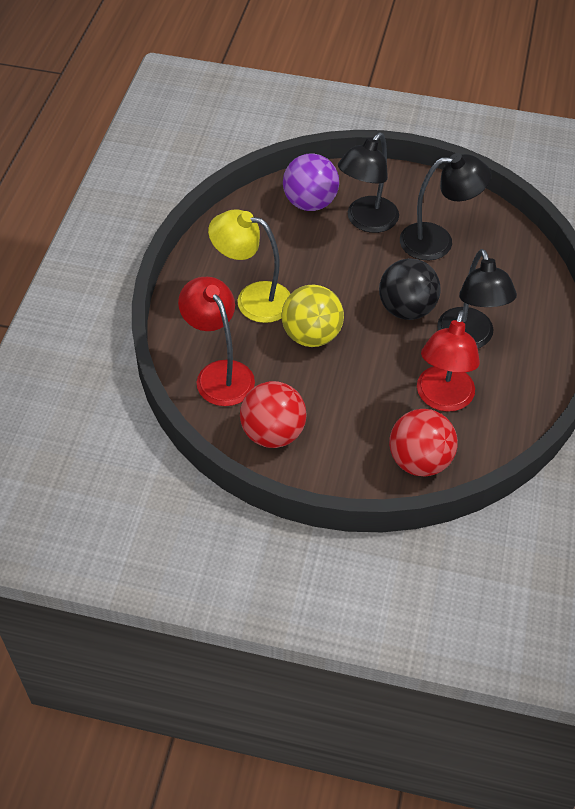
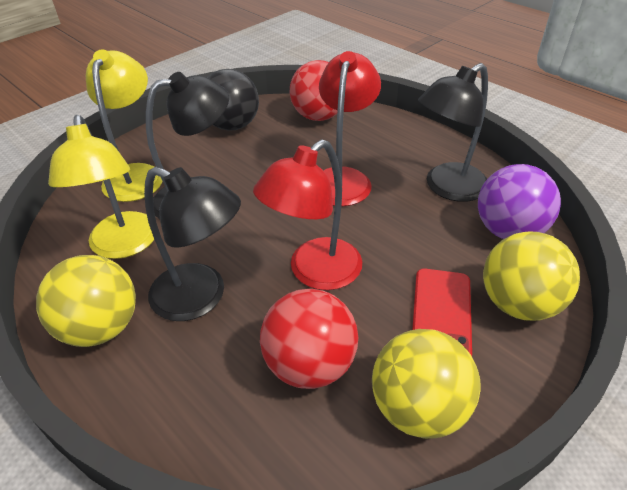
red phone: none = 0 -> [412,269,472,356] = 1
yellow ball: [281,284,344,347] = 1 -> [36,255,136,347] [372,329,481,439] [483,231,580,321] = 3
yellow lamp: [208,209,290,323] = 1 -> [48,115,154,259] [86,49,162,202] = 2

